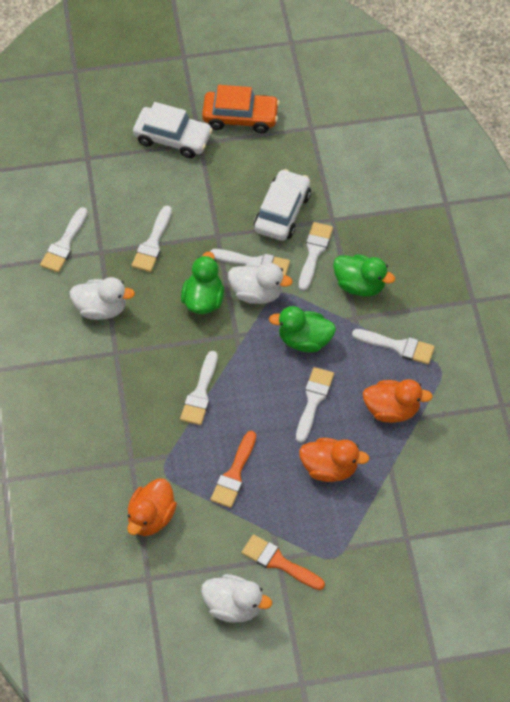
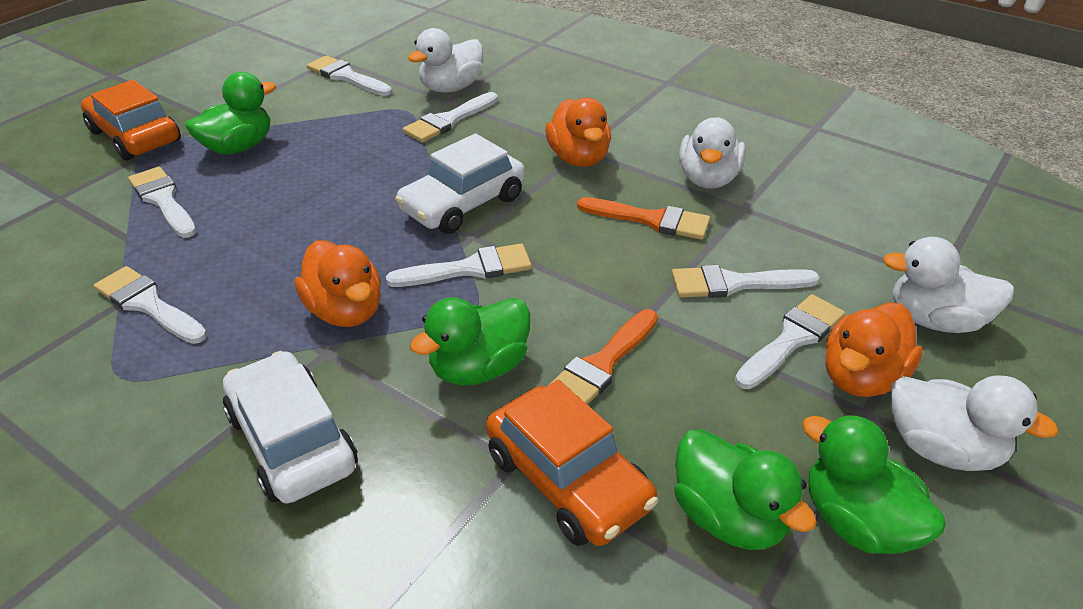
green duck: [181,251,224,314] [269,306,336,352] [333,254,395,297] = 3 -> [185,72,276,155] [410,297,530,386] [674,429,817,550] [802,414,946,554] = 4
orange car: [202,85,280,133] = 1 -> [81,80,181,160] [486,380,658,546] = 2
white duck: [70,277,135,320] [201,574,272,623] [228,263,293,304] = 3 -> [408,28,483,93] [679,117,746,188] [883,237,1014,333] [890,375,1059,471] = 4

